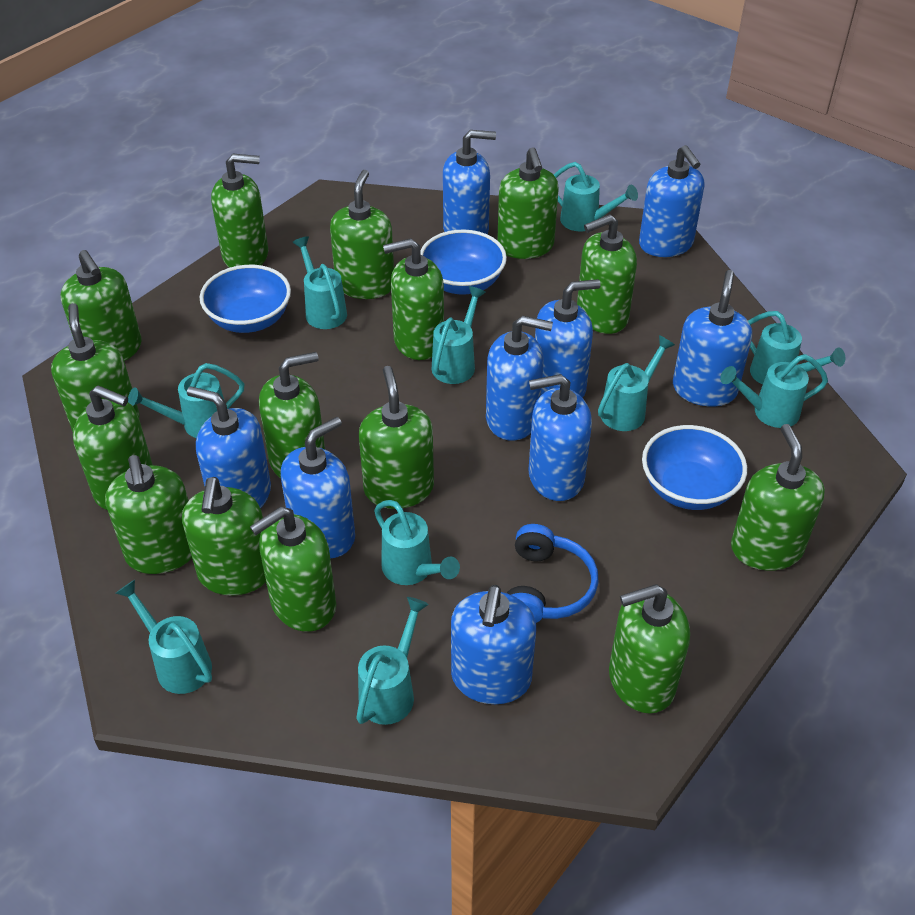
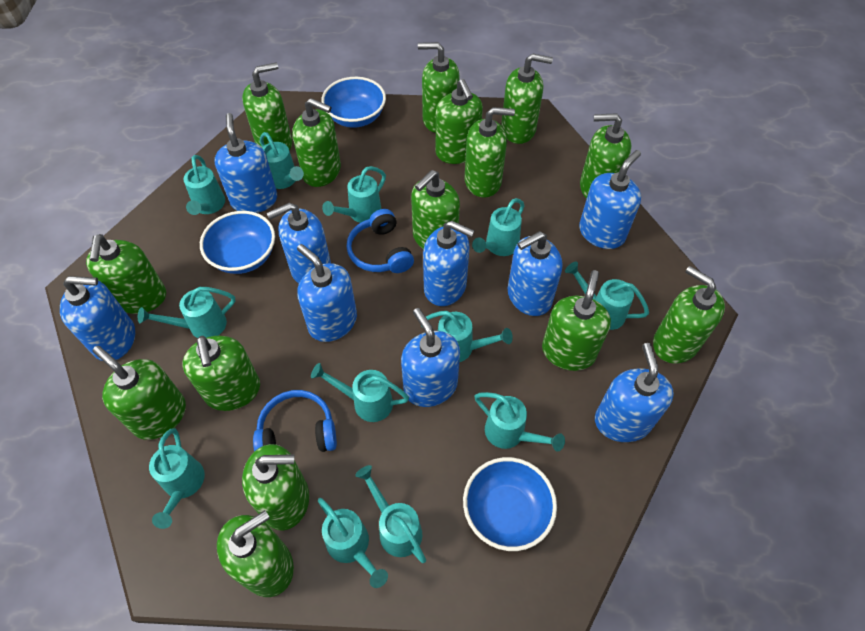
blue headphones: [507,524,599,623] = 1 -> [253,390,337,452] [347,209,414,273] = 2
turquoise watering can: [116,580,212,694] [128,363,244,438] [292,236,347,329] [356,597,429,725] [374,500,460,585] [432,286,486,384] [554,162,638,231] [598,335,675,431] [720,354,828,428] [748,311,845,385] = 10 -> [138,287,235,338] [149,428,205,529] [184,155,225,215] [260,132,304,189] [311,363,409,422] [318,498,388,588] [322,166,386,223] [355,465,426,563] [421,311,513,362] [472,198,524,256] [475,392,565,451] [565,262,649,330] = 12

